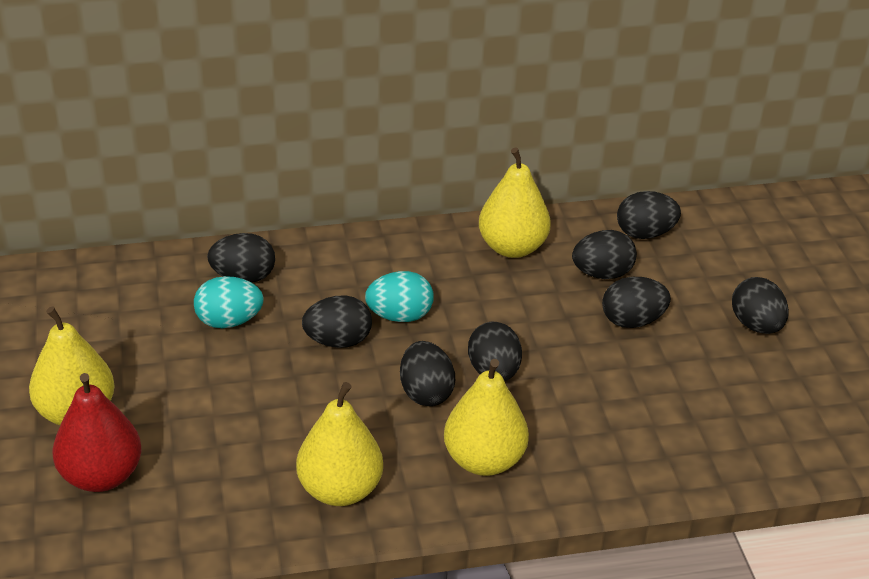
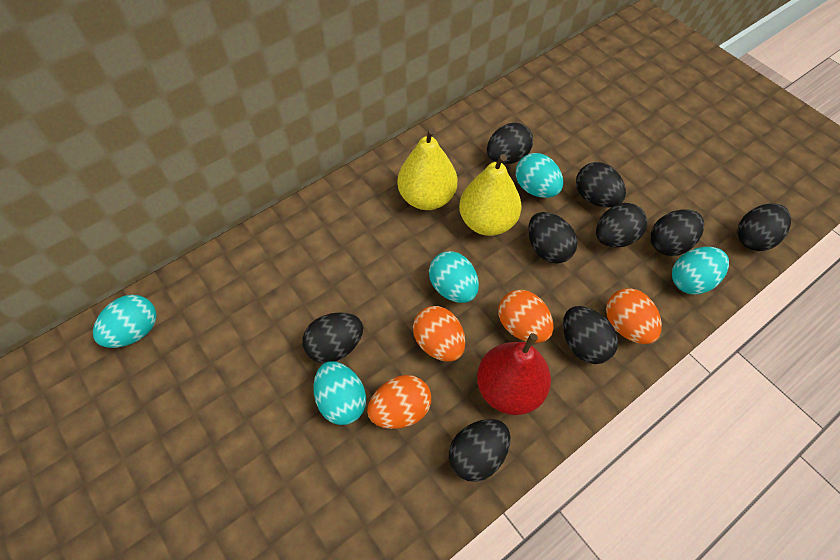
black egg: [207,233,275,282] [302,295,372,348] [400,341,455,406] [468,322,522,381] [572,230,637,279] [602,277,671,328] [617,191,681,239] [732,277,789,334] = 8 -> [303,312,363,363] [449,419,510,482] [487,123,533,164] [528,212,578,264] [563,306,618,364] [576,162,626,208] [596,203,648,248] [651,209,704,256] [737,203,791,251] = 9
orange egg: none = 0 -> [367,375,431,429] [413,306,465,362] [498,290,554,343] [606,288,662,344] = 4
turquoise egg: [194,276,264,328] [365,271,434,322] = 2 -> [93,295,156,348] [313,361,366,425] [429,251,479,303] [516,153,563,198] [672,247,729,294] = 5
yellow pear: [29,307,115,425] [296,382,383,506] [444,359,529,476] [479,147,551,258] = 4 -> [398,128,457,210] [459,154,522,236] = 2

